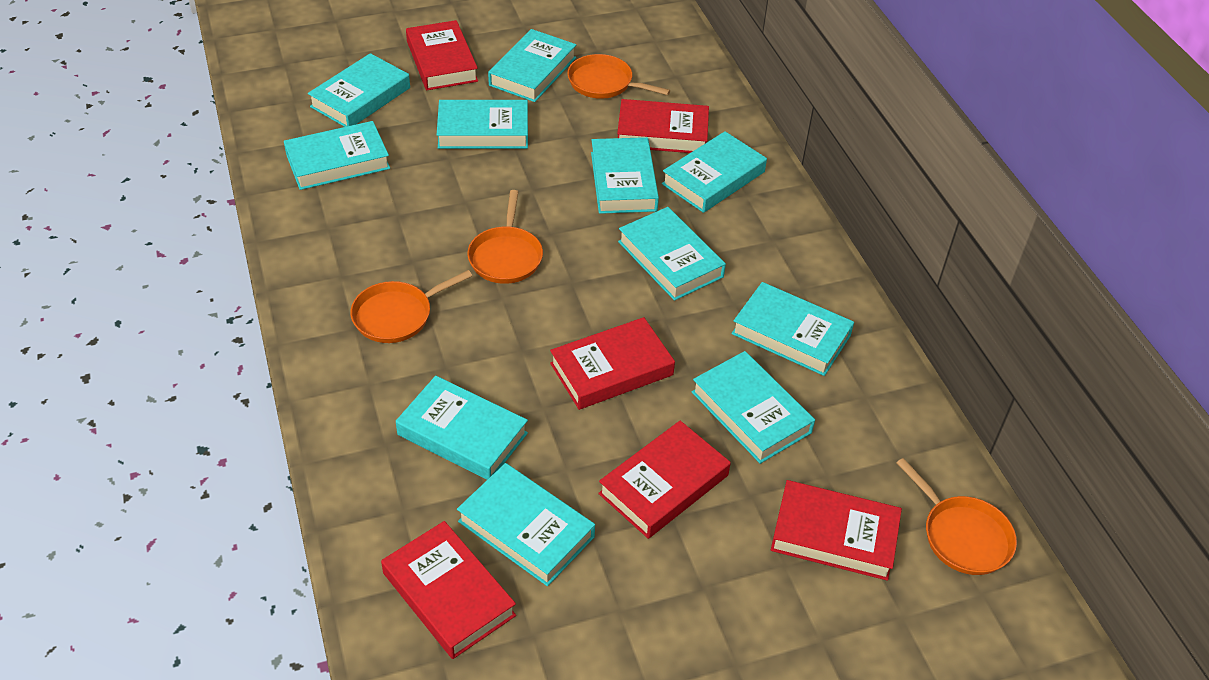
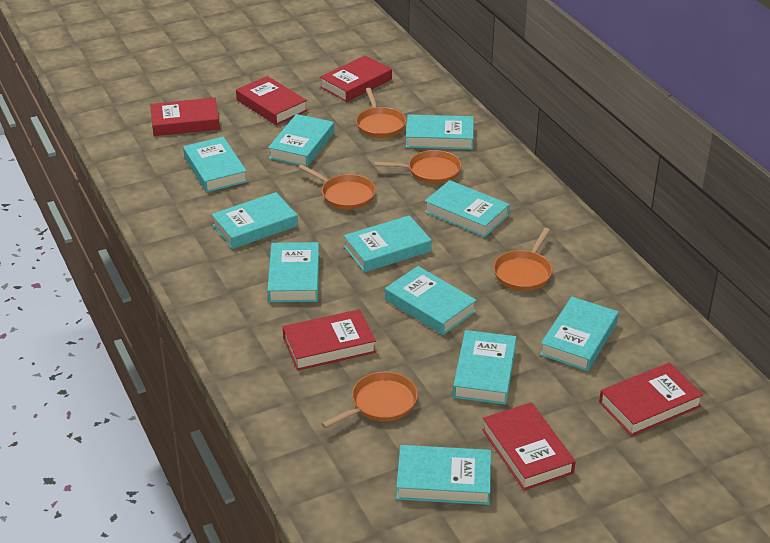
orange pan: [350,270,472,343] [467,190,543,284] [567,54,670,99] [897,458,1017,575] = 4 -> [298,164,376,210] [321,372,418,428] [356,88,406,138] [374,150,462,184] [493,228,552,291] = 5

